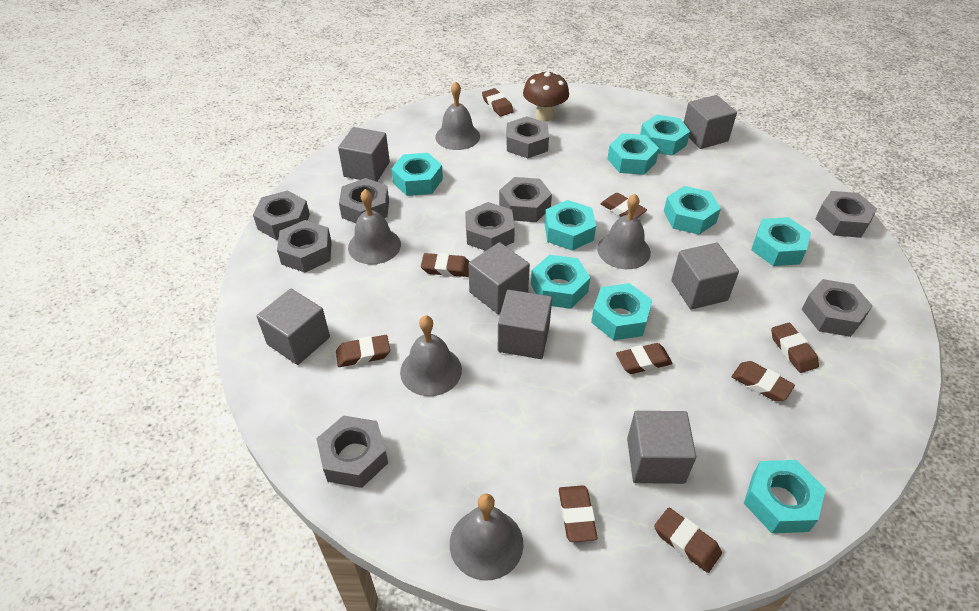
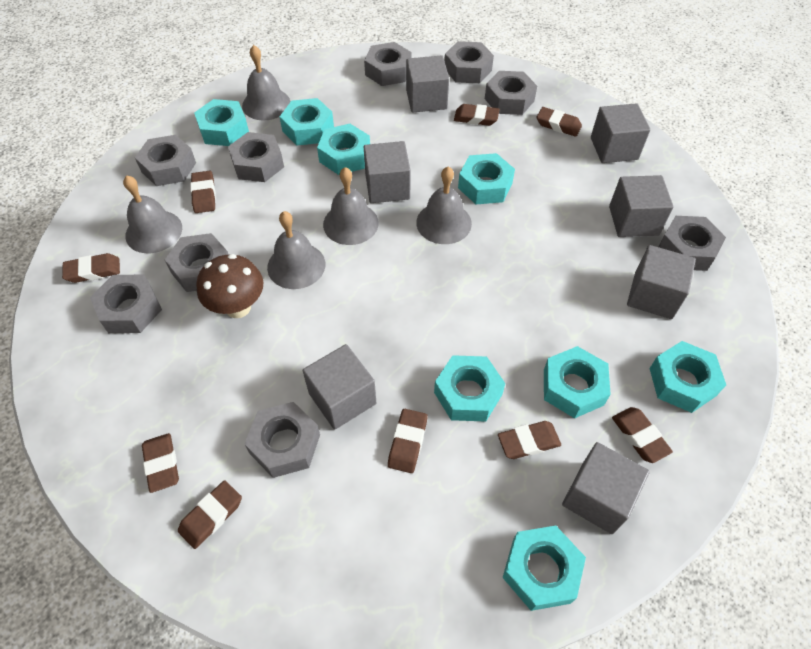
turquoise nut: [391,153,443,196] [531,255,590,309] [545,200,596,251] [591,283,652,340] [607,133,659,175] [640,115,690,156] [664,186,721,235] [744,460,826,533] [751,217,811,266] = 9 -> [194,99,249,146] [280,98,334,146] [317,124,370,175] [434,355,505,422] [458,153,515,204] [502,525,586,611] [544,346,611,418] [649,341,726,413] = 8

